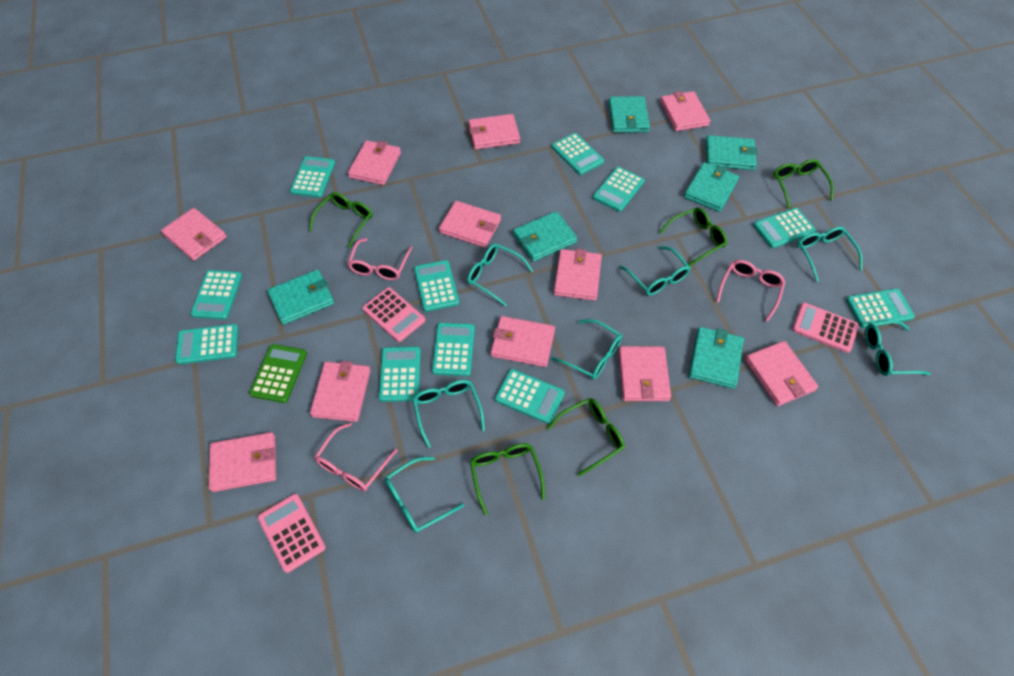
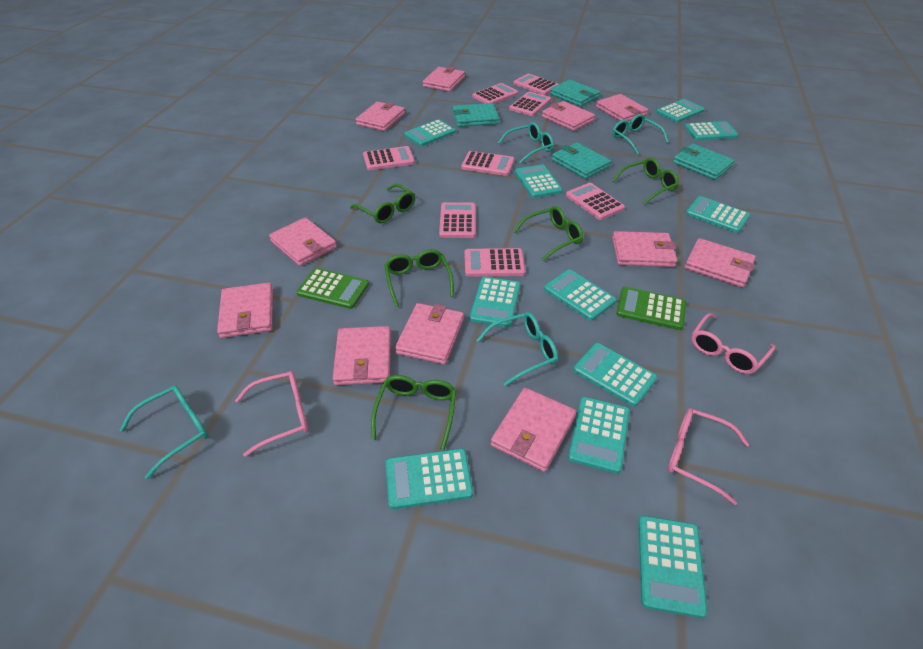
green calculator: [249,344,307,403] = 1 -> [297,268,369,309] [616,287,686,330] = 2
pink calculator: [258,494,326,573] [362,287,426,342] [792,302,859,353] = 3 -> [363,146,415,170] [439,202,476,238] [461,151,514,176] [464,248,525,277] [472,83,518,104] [509,91,551,116] [514,74,558,95] [566,183,625,220] = 8
turquoise glasses: [385,457,464,533] [413,380,485,448] [467,243,533,307] [552,319,622,380] [620,246,690,296] [797,227,863,282] [865,321,931,376] = 7 -> [120,385,208,479] [477,312,558,386] [498,122,554,164] [612,114,669,155] = 4
turquoise wallet: [267,269,334,325] [513,211,577,262] [608,96,650,133] [684,162,739,212] [689,327,744,389] [706,135,758,170] = 6 -> [453,103,499,127] [550,79,600,107] [552,143,611,179] [673,144,735,180] = 4

